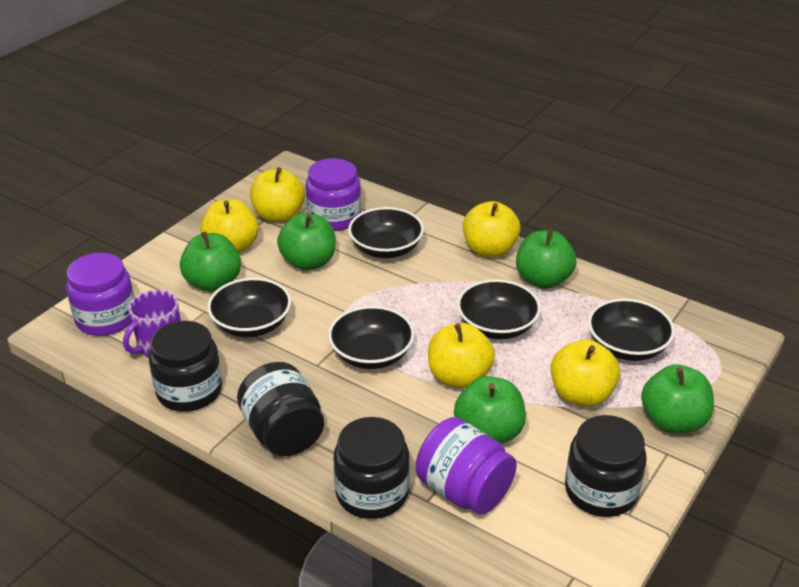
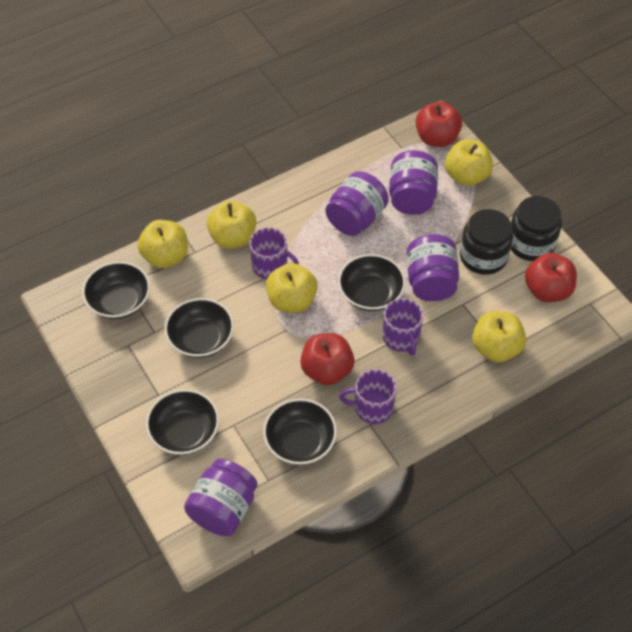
black jar: [149,321,222,412] [237,362,324,456] [333,417,410,519] [565,415,647,517] = 4 -> [460,209,513,275] [511,196,562,261] = 2
green apple: [180,232,241,292] [277,213,336,270] [454,376,526,444] [516,229,576,289] [641,364,714,433] = 5 -> none = 0
purple jar: [66,253,135,336] [306,158,361,231] [416,417,517,515] = 3 -> [184,459,258,536] [326,171,389,236] [389,150,438,215] [407,234,459,301] = 4
purple mug: [123,290,181,356] = 1 -> [249,227,299,279] [339,369,397,424] [383,298,423,356] = 3
red apple: none = 0 -> [300,333,355,385] [416,101,462,147] [525,253,577,302] = 3

